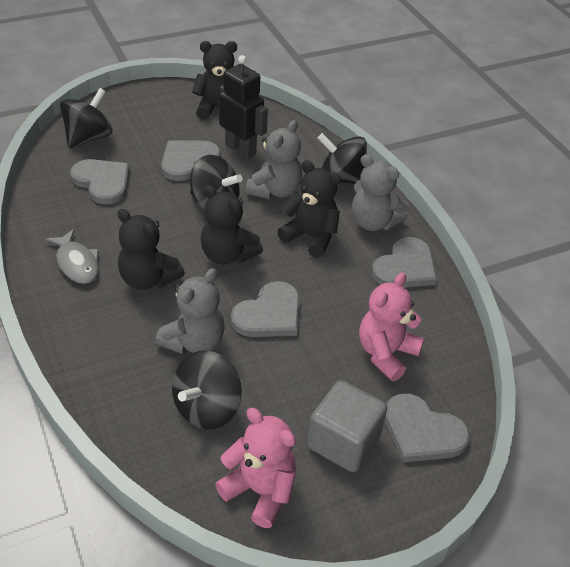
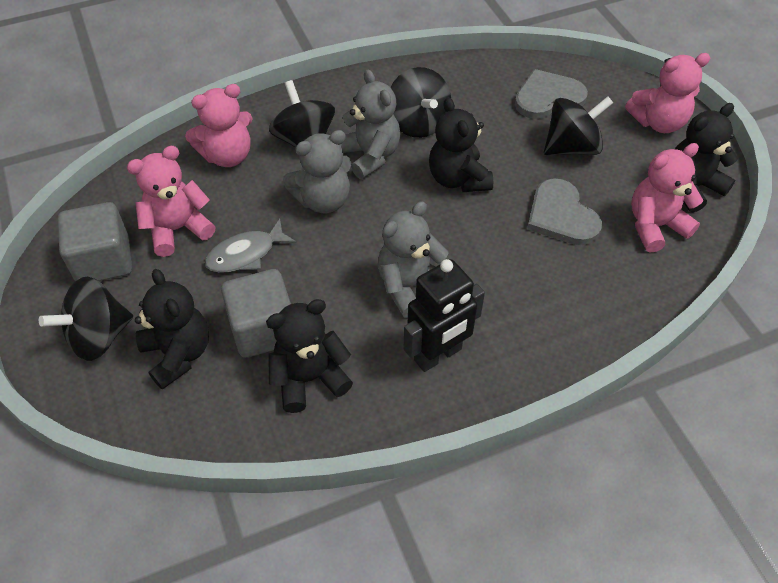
grey cube: [307,380,387,472] = 1 -> [58,202,132,281] [221,269,291,358] = 2
grey heart: [70,159,130,205] [161,141,221,181] [231,281,300,337] [372,237,437,288] [385,393,470,462] = 5 -> [515,69,588,119] [527,178,602,245] = 2
pink teddy bear: [215,408,296,528] [359,272,424,381] = 2 -> [127,146,215,257] [185,84,253,167] [625,53,710,133] [631,143,703,253] = 4

